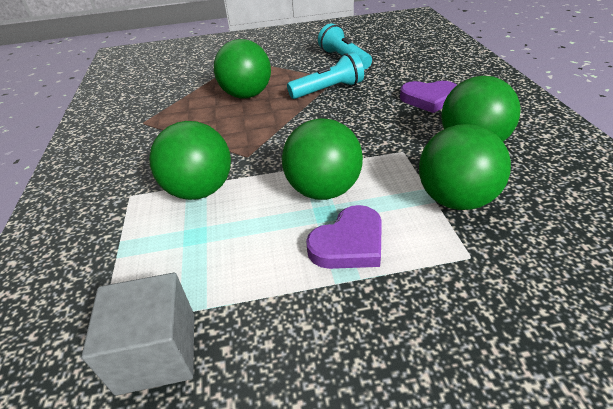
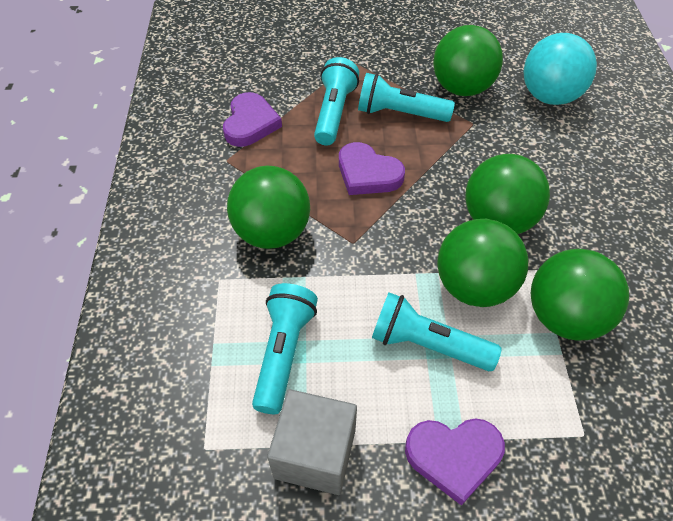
purple heart: [306,205,382,269] [400,81,457,113] = 2 -> [223,92,282,147] [339,142,405,195] [405,418,505,506] = 3
turquoise ball: none = 0 -> [523,33,597,105] = 1
turquoise flashlight: [287,52,364,99] [318,23,372,70] = 2 -> [252,283,318,414] [314,57,359,145] [358,73,455,122] [372,292,502,371] = 4

